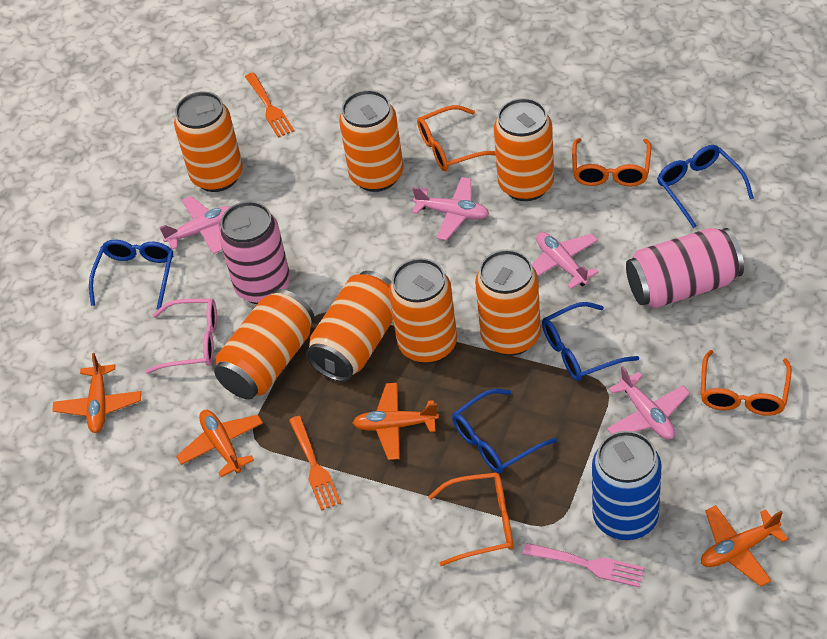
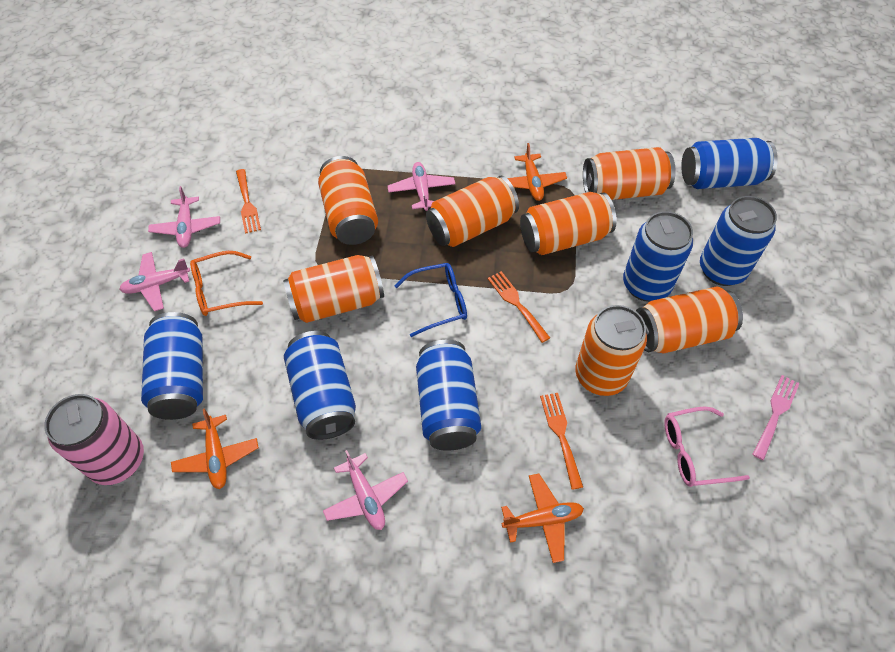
blue can: [592,431,662,540] = 1 -> [141,312,203,420] [284,331,356,440] [416,340,481,451] [623,211,693,302] [681,138,778,189] [700,196,777,286] = 6
blue glasses: [89,240,173,309] [452,389,557,474] [542,302,639,381] [657,145,754,228] = 4 -> [395,263,467,337] = 1
orange fork: [245,72,294,138] [289,416,341,511] = 2 -> [236,169,261,234] [488,271,550,343] [540,393,583,490] = 3
orange glasses: [417,105,496,171] [428,473,513,566] [572,138,651,187] [700,350,792,416] = 4 -> [190,251,263,316] = 1
orange plane: [52,353,141,433] [176,410,263,477] [353,383,439,460] [701,505,788,587] = 4 -> [171,408,259,489] [501,474,584,563] [507,143,567,201] = 3
pink can: [219,201,290,304] [626,228,744,308] = 2 -> [44,394,144,485] = 1

